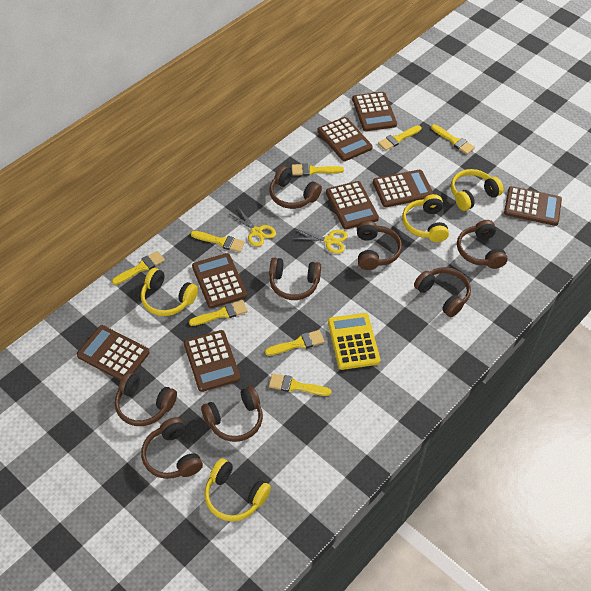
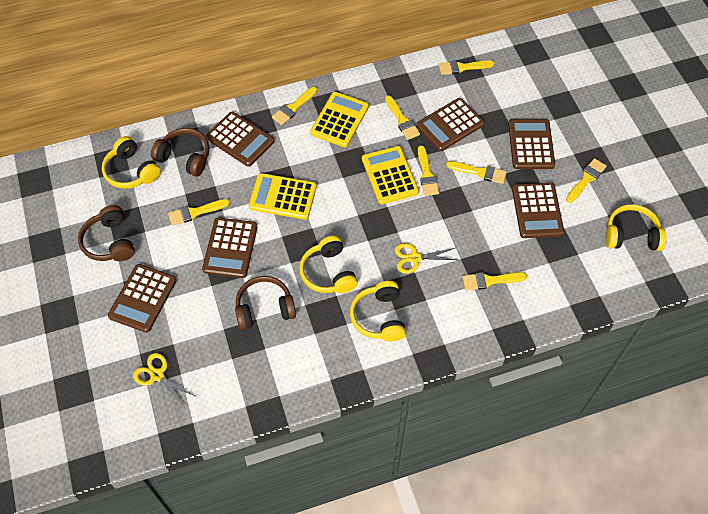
brown calculator: [77,325,150,380] [184,330,241,392] [192,253,247,308] [317,117,373,161] [326,181,379,229] [352,92,397,131] [373,170,433,207] [504,186,562,226] = 8 -> [108,264,177,333] [202,218,258,278] [206,112,274,167] [416,98,484,151] [508,119,555,169] [512,182,564,238] = 6
brown headphones: [115,372,177,426] [141,417,203,479] [201,386,263,442] [269,166,322,209] [269,258,321,300] [357,221,402,270] [414,267,471,317] [457,220,508,269] = 8 -> [78,205,135,261] [151,128,210,177] [235,276,296,330] = 3
yellow calculator: [328,313,380,370] = 1 -> [249,173,317,220] [310,92,369,147] [362,146,419,204] = 3

